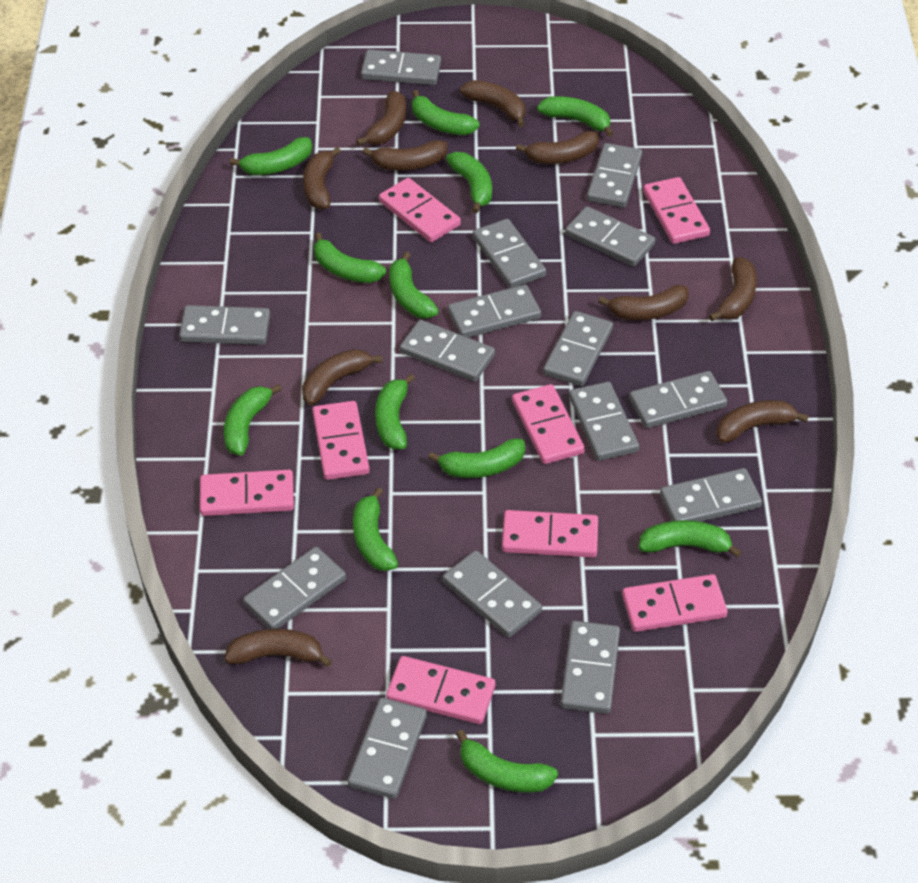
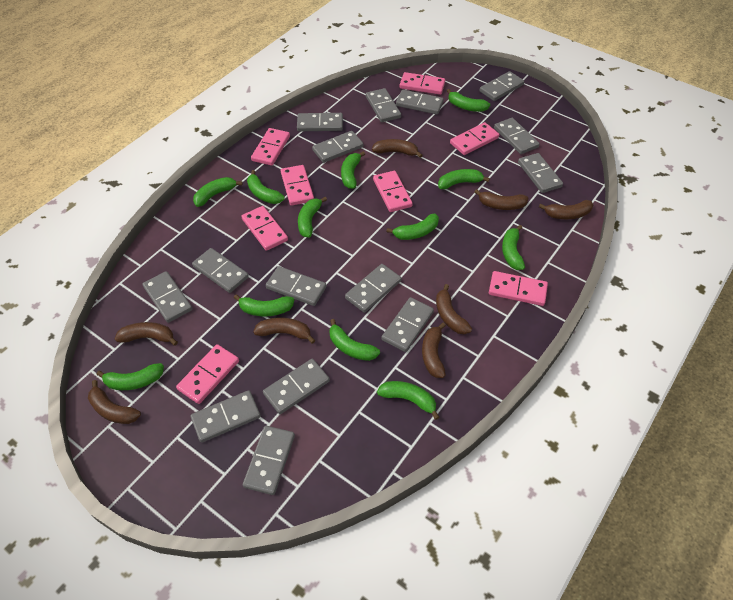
brown banana: [224,629,332,667] [302,349,382,405] [303,147,341,210] [356,91,406,146] [362,140,447,170] [460,80,526,127] [516,131,599,164] [599,285,689,320] [709,257,757,321] [716,400,809,443] = 10 -> [88,380,141,424] [115,322,178,346] [253,317,315,344] [372,139,422,158] [422,323,446,378] [436,284,472,334] [474,189,528,210] [539,200,593,219] = 8

